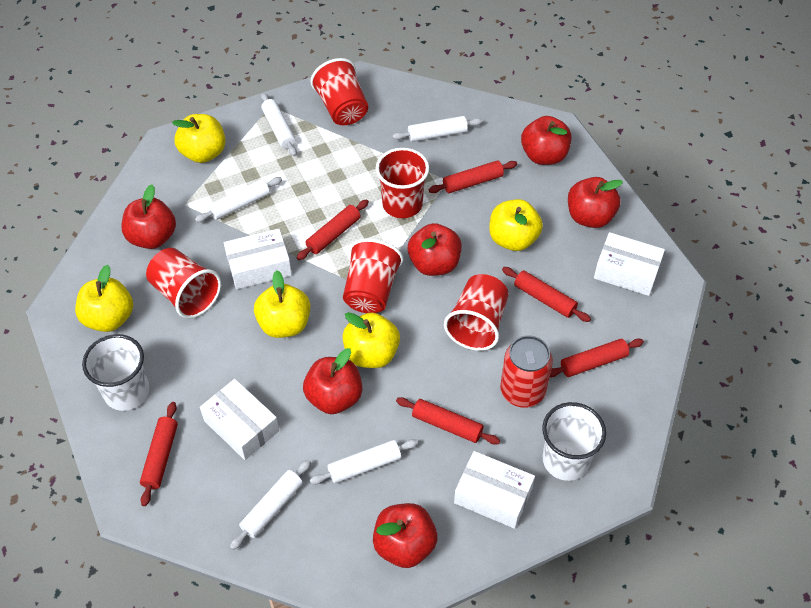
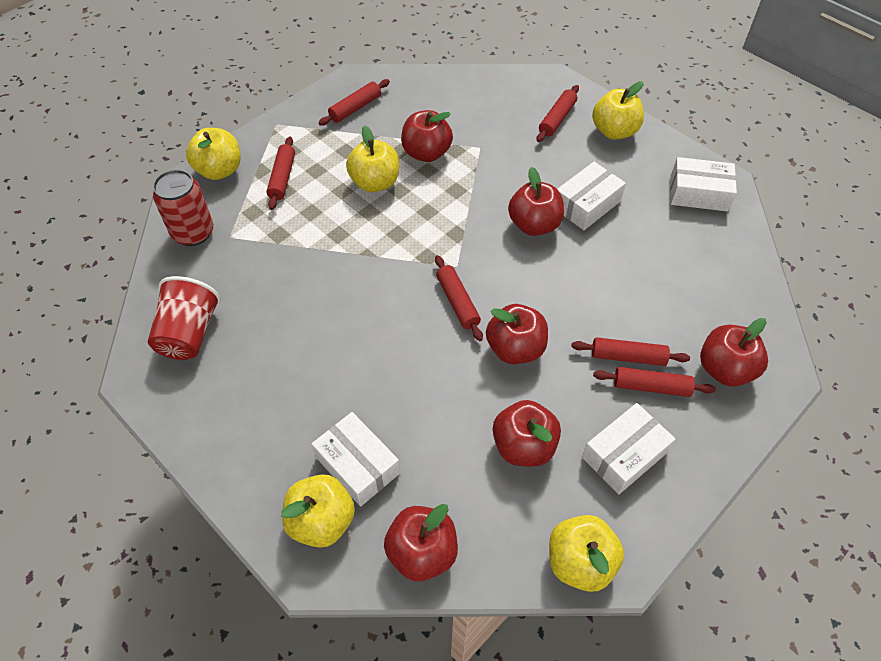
red cup: [146,248,221,319] [310,58,368,125] [343,238,403,313] [376,148,429,218] [444,274,509,351] = 5 -> [148,276,221,360] = 1
white cup: [82,334,149,411] [542,402,606,481] = 2 -> none = 0
white rolling pin: [195,177,282,222] [230,459,311,550] [261,92,297,156] [310,439,418,484] [392,116,483,142] = 5 -> none = 0

